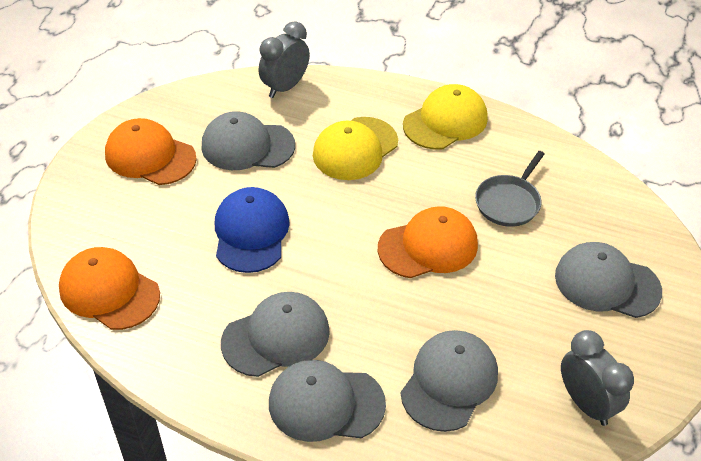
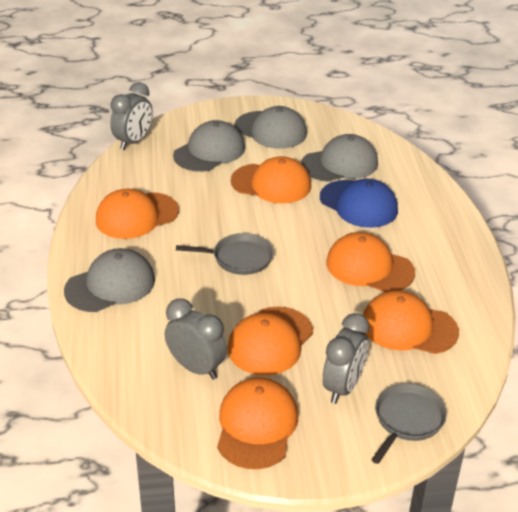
grey cap: [201,111,295,170] [221,292,330,377] [269,360,386,442] [401,330,498,432] [555,242,662,318] = 5 -> [64,248,155,312] [173,120,245,172] [234,106,307,149] [301,134,378,182] = 4
grey clock: [259,21,310,98] [561,330,634,426] = 2 -> [110,82,153,150] [165,299,227,380] [323,313,370,404] = 3
grey pan: [475,151,545,227] = 1 -> [176,233,274,275] [371,383,447,464] = 2
orange cap: [59,247,160,330] [105,118,197,185] [378,206,478,278] = 3 -> [96,189,179,239] [217,377,298,469] [227,306,313,376] [231,156,311,204] [326,232,415,292] [363,290,459,354] = 6
yellow cap: [313,117,398,180] [403,84,488,150] = 2 -> none = 0

